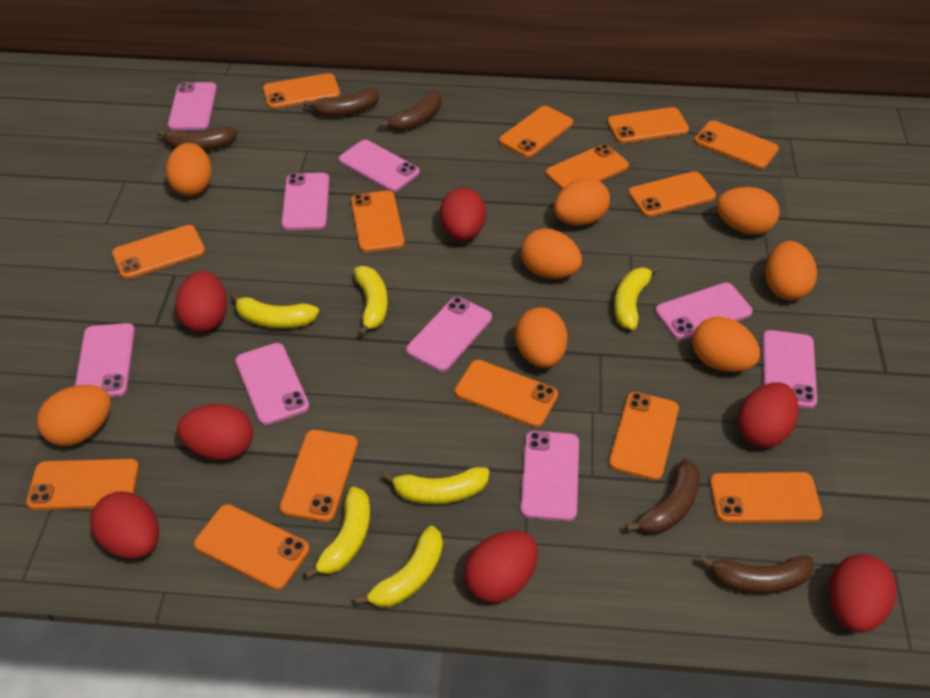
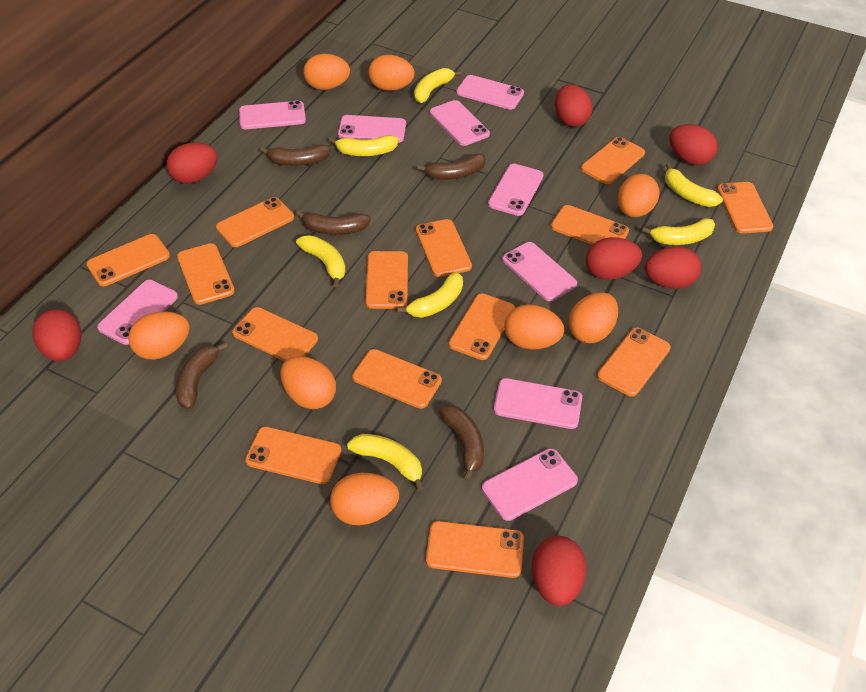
yellow banana: [230,293,319,328] [304,486,370,579] [353,266,388,336] [355,526,443,607] [383,467,489,505] [614,265,660,330] = 6 -> [296,235,346,287] [329,135,398,156] [347,434,424,491] [398,272,463,318] [414,68,461,103] [642,218,715,245] [665,163,723,207] = 7

